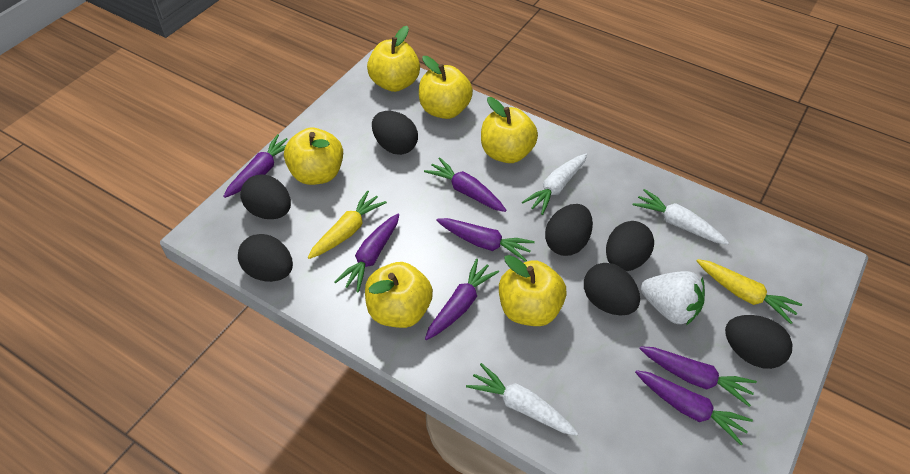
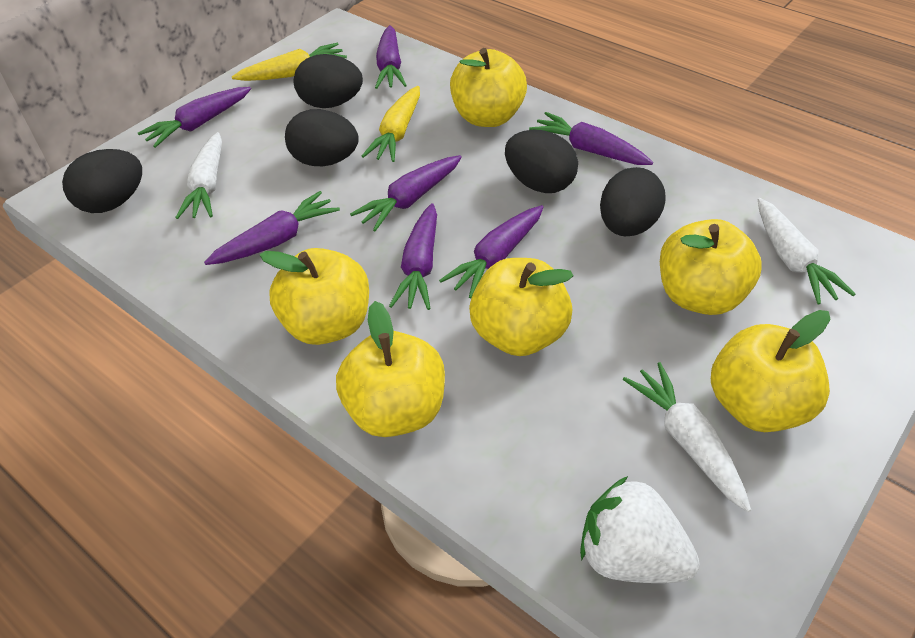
black egg: [238,234,293,282] [240,174,291,219] [372,111,418,155] [545,204,593,256] [584,263,640,315] [606,221,654,271] [725,315,792,369] = 7 -> [62,149,142,213] [285,109,359,166] [294,54,363,108] [505,130,578,193] [600,167,666,236] = 5

